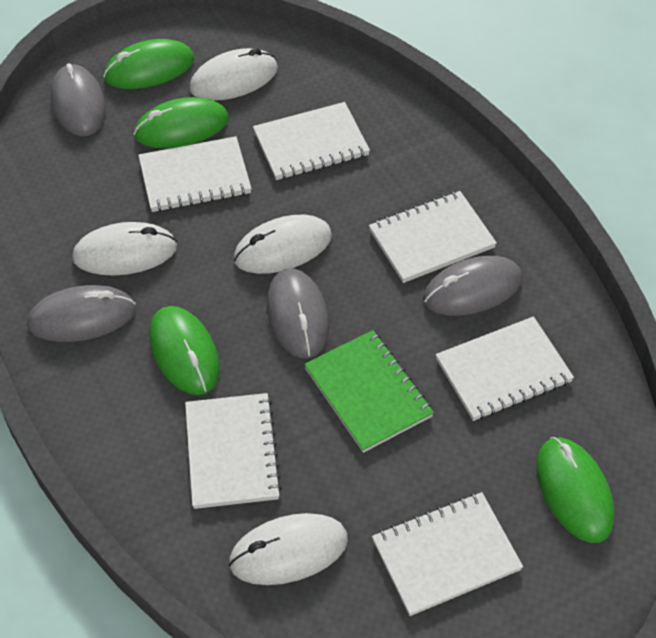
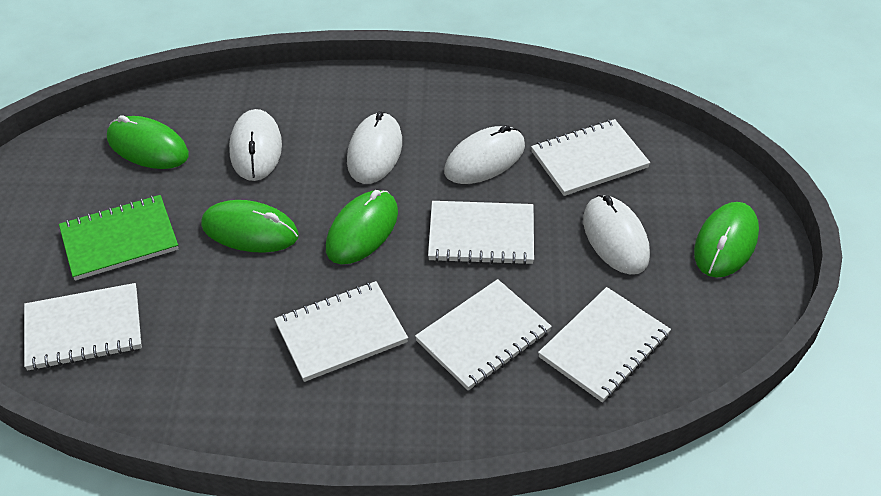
grey mouse: [27,285,136,342] [51,63,106,136] [267,268,329,358] [423,256,522,316] = 4 -> none = 0

